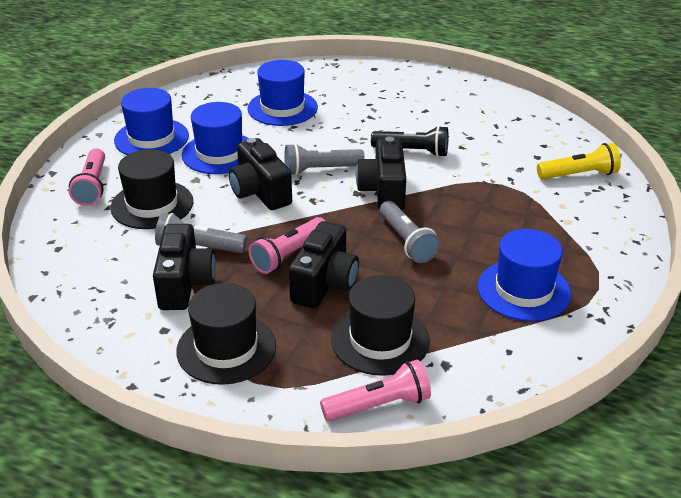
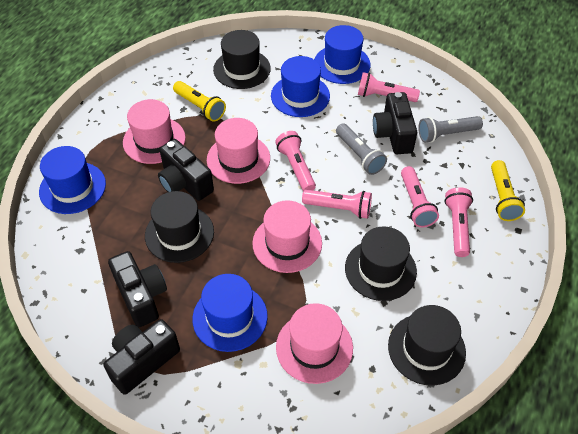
black flashlight: [371,126,449,157] = 1 -> none = 0
black hat: [110,149,193,229] [176,283,276,385] [331,275,430,376] = 3 -> [145,191,214,263] [213,30,271,89] [345,227,417,301] [388,305,466,386] = 4
grey flashlight: [155,213,247,253] [284,143,365,176] [380,201,440,263] = 3 -> [336,123,387,175] [418,116,483,143] = 2
pink flashlight: [69,148,105,206] [249,217,326,274] [320,360,431,421] = 3 -> [275,131,316,191] [302,190,372,219] [358,72,420,102] [401,166,439,227] [444,187,473,257] = 5
pink hat: none = 0 -> [123,99,186,164] [207,118,270,184] [252,200,322,273] [276,303,353,384] = 4
yellow flashlight: [537,143,621,179] = 1 -> [173,81,226,122] [491,160,525,221] = 2

